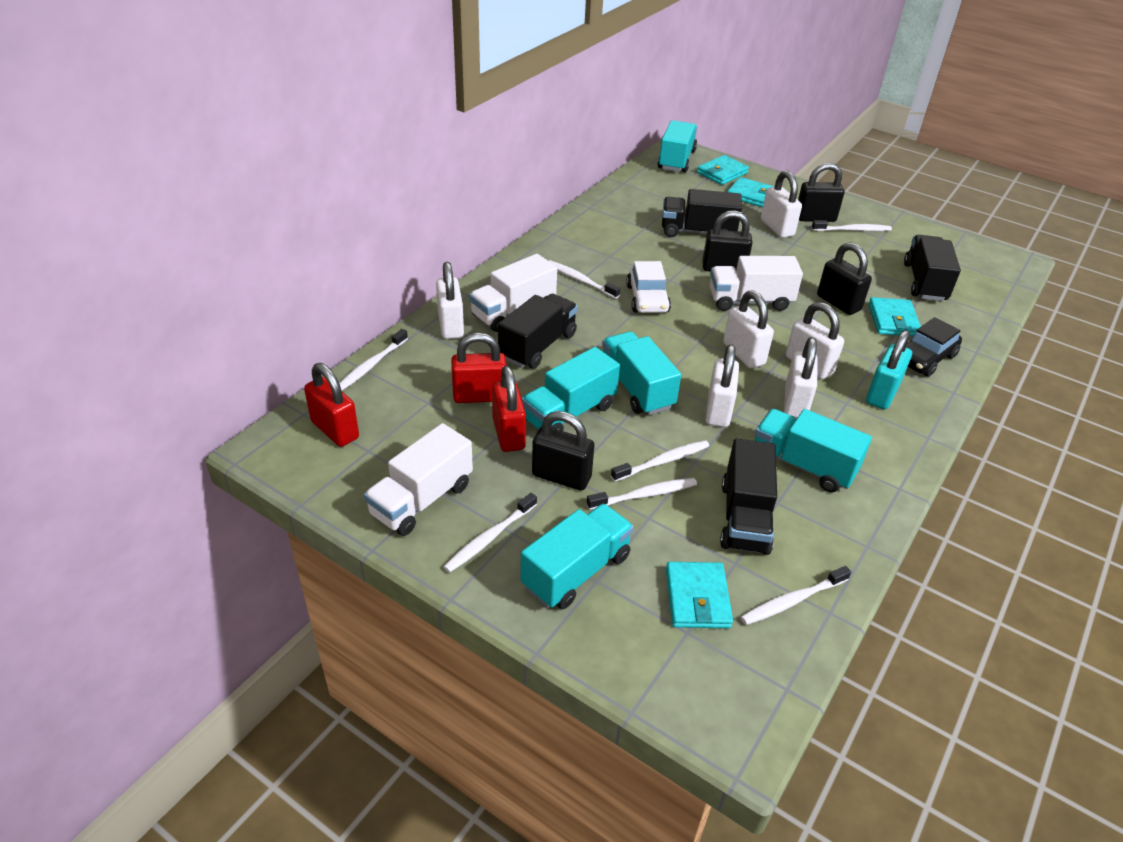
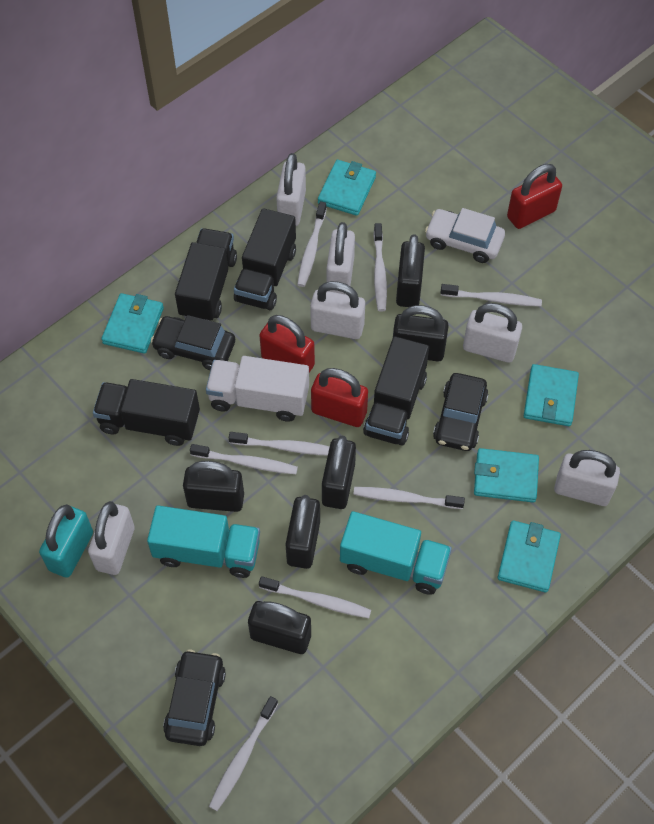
black car: [906,317,962,377] = 1 -> [151,315,235,370] [163,649,226,746] [433,373,488,451] = 3
black padlock: [532,411,595,491] [702,210,752,272] [798,163,844,222] [817,242,872,315] = 4 -> [183,461,244,512] [248,601,311,654] [285,495,320,569] [322,435,356,509] [393,305,449,361] [396,234,425,307] = 6
turquoise truck: [521,503,634,609] [522,347,620,431] [602,331,681,415] [658,120,697,172] [755,409,872,493] = 5 -> [147,505,260,578] [340,511,452,595] = 2
turquoise wallet: [666,562,733,628] [697,155,749,185] [727,177,775,207] [869,297,921,336] = 4 -> [101,293,164,354] [318,160,376,216] [474,448,539,502] [498,520,561,592] [524,364,579,426] = 5
white toothbrush: [339,329,408,391] [443,493,537,573] [549,260,620,299] [587,478,697,510] [611,440,709,482] [741,566,851,625] [812,220,892,231] = 7 -> [190,444,298,474] [209,696,278,811] [229,432,330,455] [259,576,371,618] [297,201,327,287] [353,487,465,509] [373,223,387,312] [440,284,542,306] = 8
white truck: [364,423,473,536] [469,254,557,332] [710,256,803,311] = 3 -> [206,356,309,422] = 1

